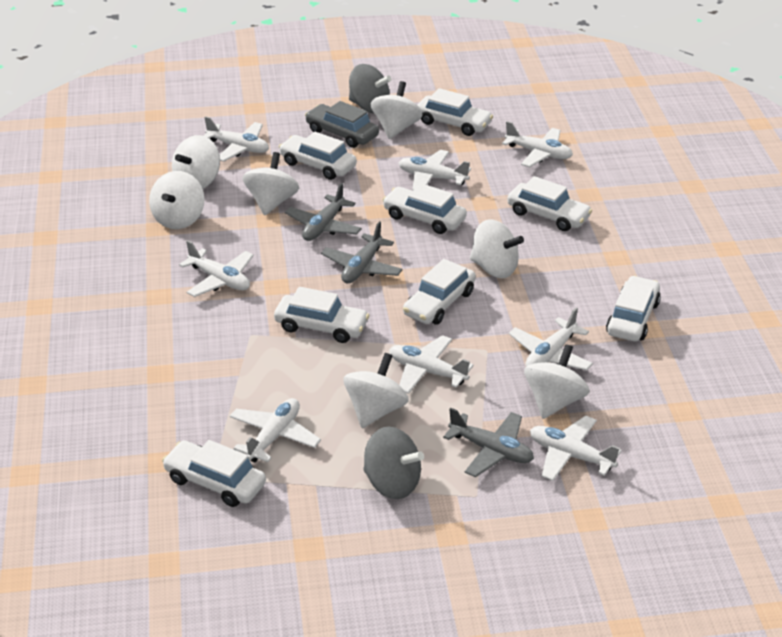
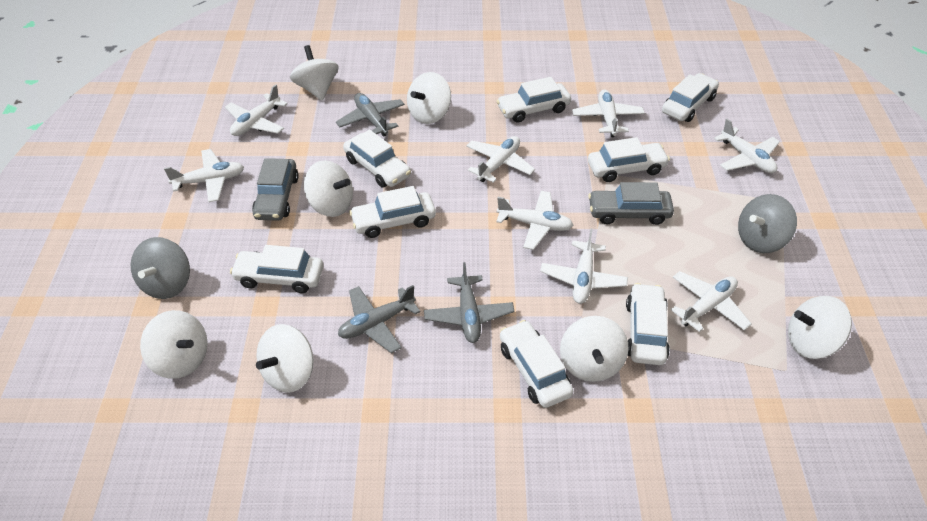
grey car: [305,101,379,148] = 1 -> [252,158,299,221] [588,182,674,225] = 2

